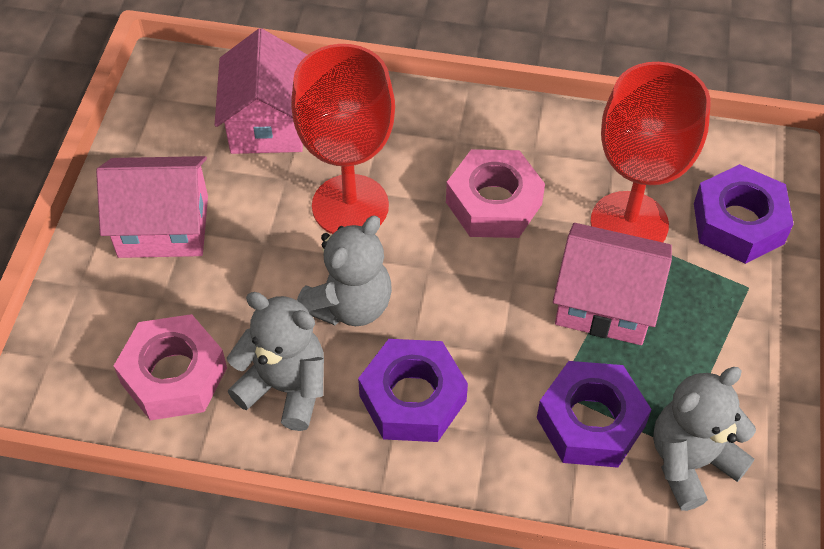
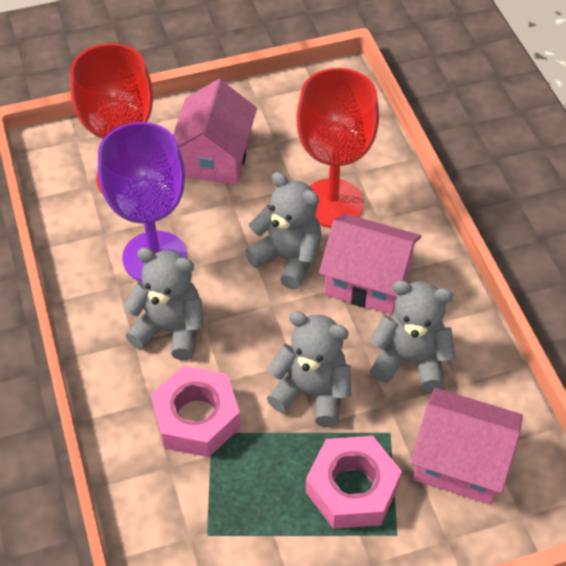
grey teddy bear: [227,292,324,431] [297,216,392,326] [653,367,756,511] = 3 -> [123,248,204,360] [245,172,322,290] [267,311,351,427] [369,280,455,391] = 4
purple goblet: none = 0 -> [98,122,187,282] = 1
purple nut: [358,339,468,442] [537,361,652,468] [694,164,794,264] = 3 -> none = 0

